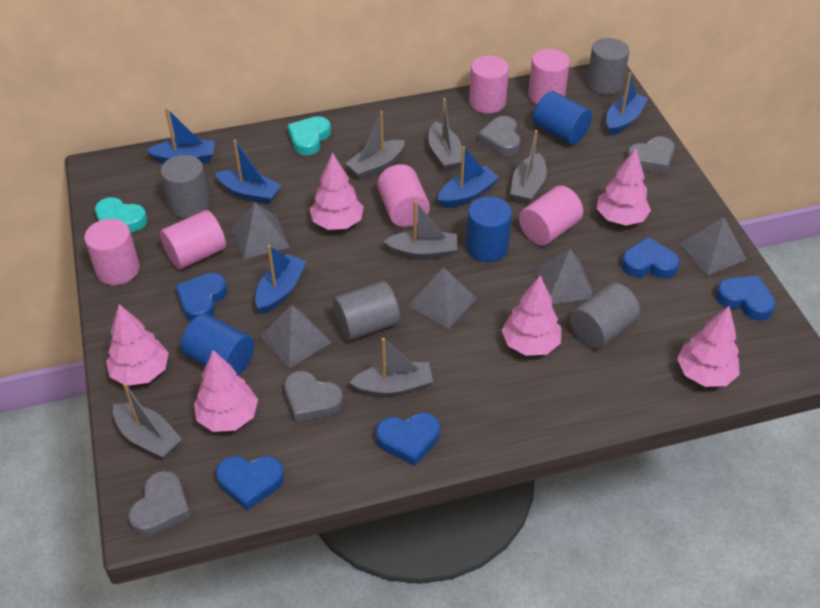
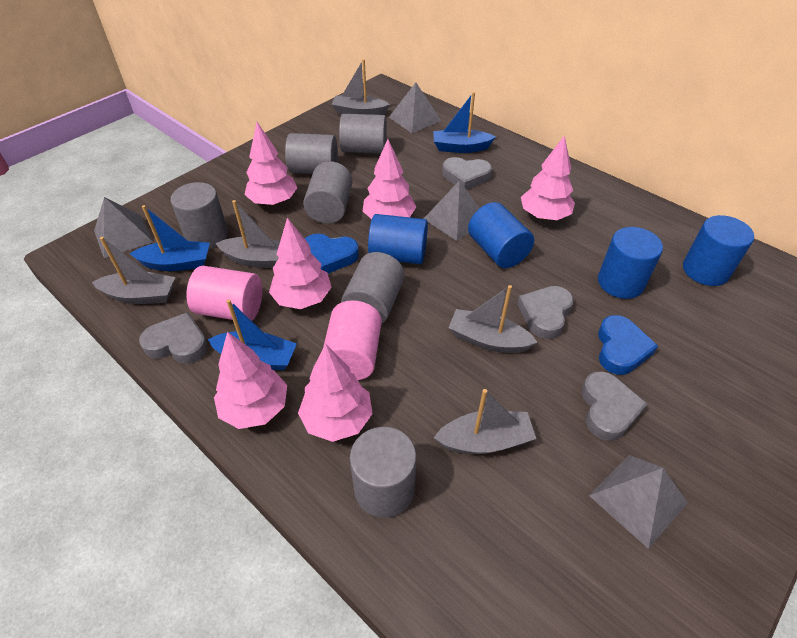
blue boat: [146,108,215,164] [216,140,281,205] [255,245,307,314] [438,146,499,208] [606,73,648,136] = 5 -> [129,205,210,271] [208,299,297,370] [433,92,496,153] = 3
blue cylinder: [181,314,254,375] [466,197,512,262] [533,91,592,145] = 3 -> [368,214,428,264] [468,202,534,268] [598,227,663,299] [683,215,754,286] = 4
blue heart: [176,273,227,321] [216,456,284,511] [376,413,440,466] [621,237,680,278] [716,276,776,321] = 5 -> [305,234,359,274] [598,315,658,375] = 2
grey boat: [113,383,182,459] [345,111,405,180] [349,338,433,397] [383,200,457,260] [429,98,462,171] [511,130,547,204] = 6 -> [92,237,175,304] [216,200,280,268] [331,59,390,115] [434,389,536,454] [448,285,537,353] = 5
grey cylinder: [161,155,210,218] [333,281,400,341] [570,283,640,349] [587,38,630,95] = 4 -> [171,182,228,249] [285,133,338,174] [303,161,353,224] [339,114,387,154] [341,252,405,323] [350,427,416,518] = 6
grey pyramid: [232,203,289,259] [261,305,332,368] [408,267,477,329] [534,249,593,304] [679,217,747,275] = 5 -> [94,197,153,258] [389,82,441,133] [424,180,480,241] [589,455,688,549] = 4
pink cylinder: [84,219,140,285] [160,210,226,269] [377,164,430,227] [469,55,509,114] [519,186,583,246] [528,49,570,104] = 6 -> [186,266,262,321] [323,300,382,380] = 2
turquoise heart: [95,197,147,232] [288,116,331,155] = 2 -> none = 0

